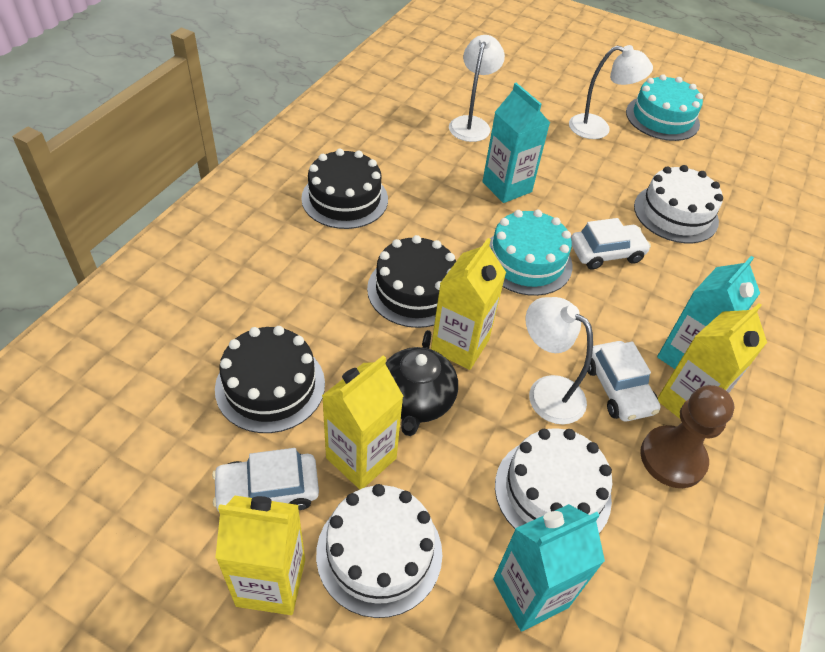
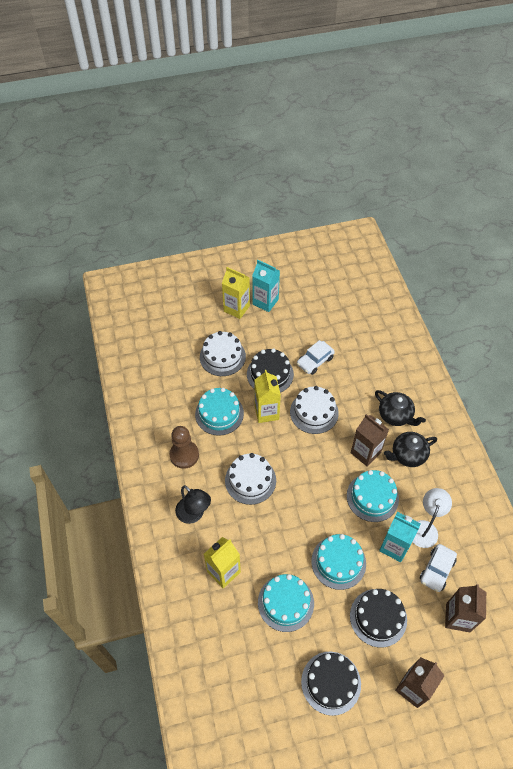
black lamp: none = 0 -> [175,485,211,524] = 1
black teapot: [386,330,458,436] = 1 -> [375,390,426,426] [384,432,437,467] = 2
brown carton: none = 0 -> [351,414,389,467] [395,657,445,708] [445,584,486,632] = 3
turquoise cake: [489,210,573,296] [626,74,703,141] = 2 -> [195,388,244,436] [258,574,314,632] [311,534,366,590] [347,470,399,522] = 4
turquoise carton: [482,83,550,203] [493,504,605,632] [657,256,760,369] = 3 -> [252,260,280,312] [379,512,421,562] = 2
white car: [212,448,319,511] [571,218,651,270] [587,341,661,422] = 3 -> [297,340,335,375] [420,544,457,592] = 2
white lamp: [449,35,505,142] [525,297,593,424] [569,45,653,139] = 3 -> [413,488,452,548] = 1
yellow carton: [215,496,305,615] [322,355,404,490] [431,238,506,370] [658,303,767,419] = 4 -> [204,537,241,588] [222,267,250,319] [255,370,281,423] = 3

